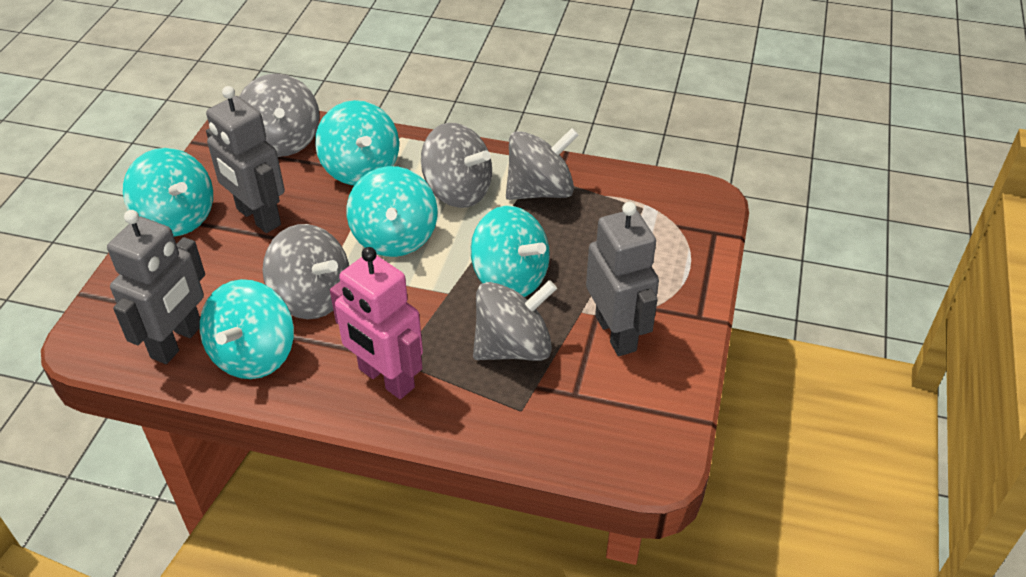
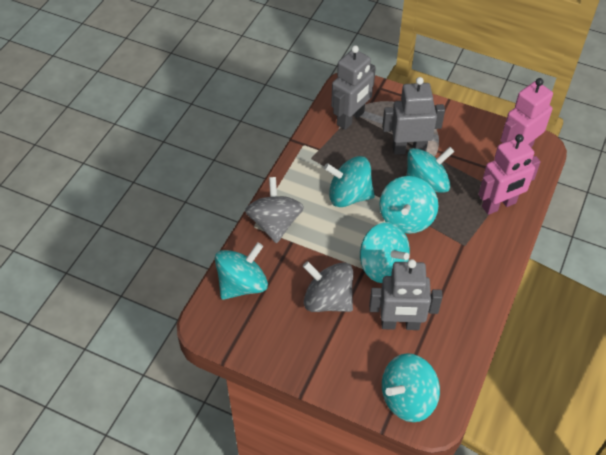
grey spinning top: [239,73,320,157] [263,224,349,319] [421,123,492,208] [473,280,557,361] [506,128,579,200] = 5 -> [245,177,304,243] [303,261,353,312] = 2
pink robot: [330,247,423,399] = 1 -> [478,134,541,215] [500,78,553,147] = 2
turquoise spinning top: [123,148,213,237] [200,279,294,379] [315,100,399,185] [347,166,437,257] [471,206,550,297] = 5 -> [215,242,268,300] [324,156,375,207] [360,222,410,283] [379,176,438,234] [382,353,440,422] [407,147,454,193] = 6

